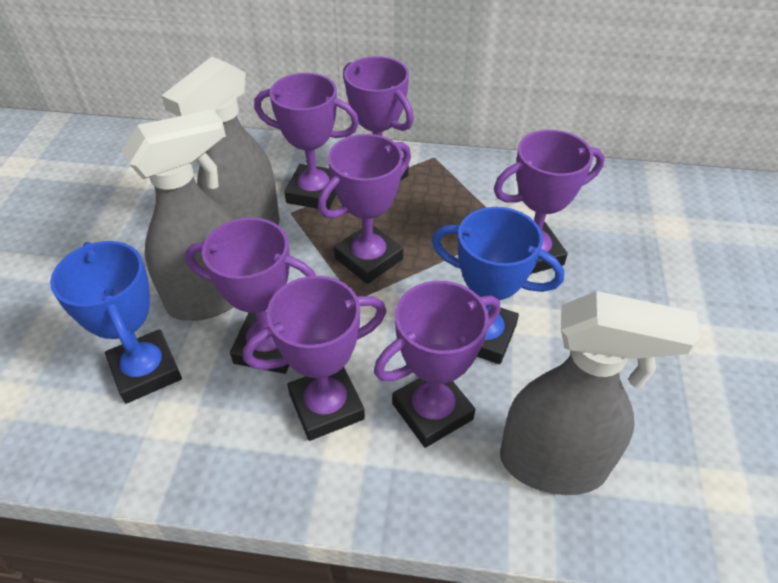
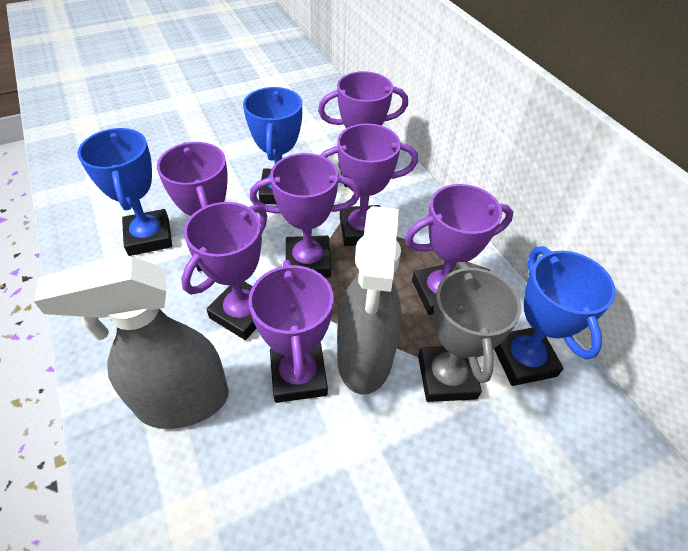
blue trophy: [50,241,182,404] [432,207,564,364] = 2 -> [77,128,172,256] [243,87,302,204] [494,246,616,386] = 3
grey spray bottle: [122,109,234,321] [161,57,280,225] [500,291,701,495] = 3 -> [34,256,229,429] [337,206,402,394] = 2
grey trophy: none = 0 -> [418,262,521,402] = 1

